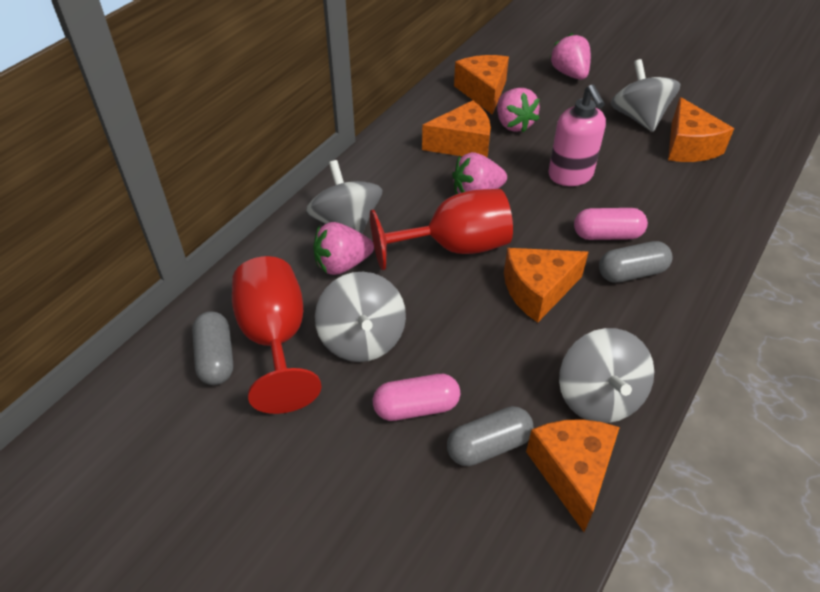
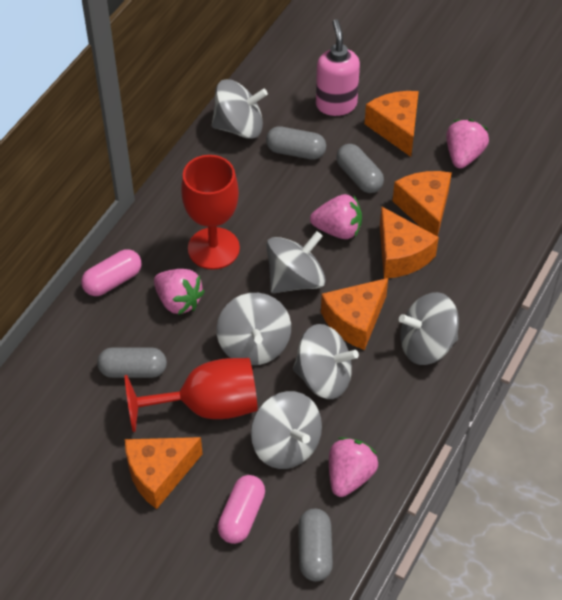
grey capsule: [192,311,233,385] [447,406,534,466] [599,241,672,283] = 3 -> [97,347,167,378] [266,127,326,160] [298,509,333,581] [336,144,384,193] = 4
grey spinning top: [306,160,383,233] [315,272,406,362] [559,328,654,423] [611,59,680,132] = 4 -> [211,79,268,139] [217,293,291,365] [251,391,322,469] [266,231,326,293] [293,324,359,399] [399,292,459,365] = 6

